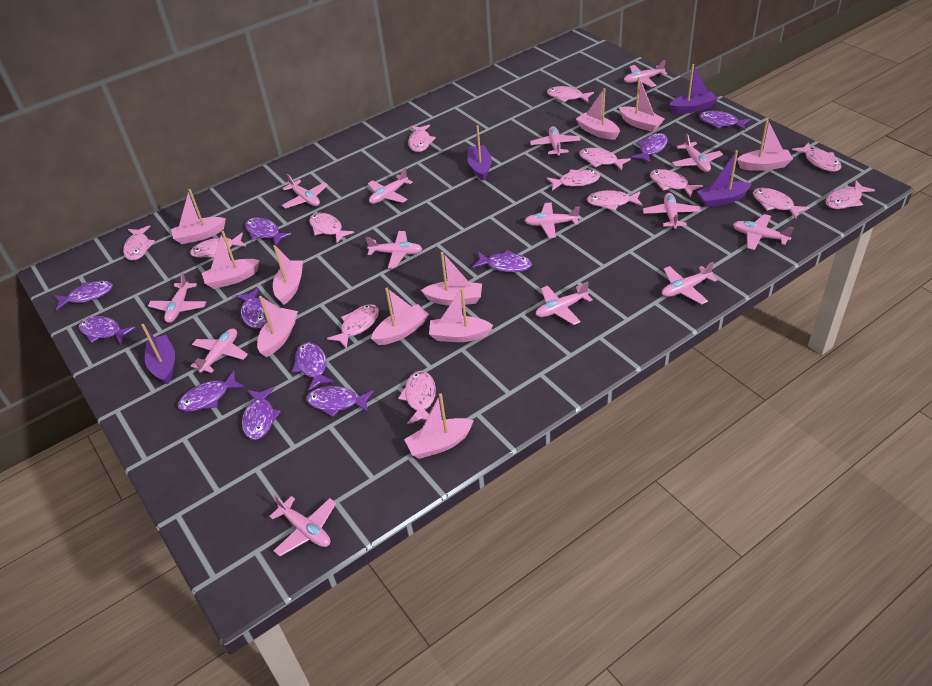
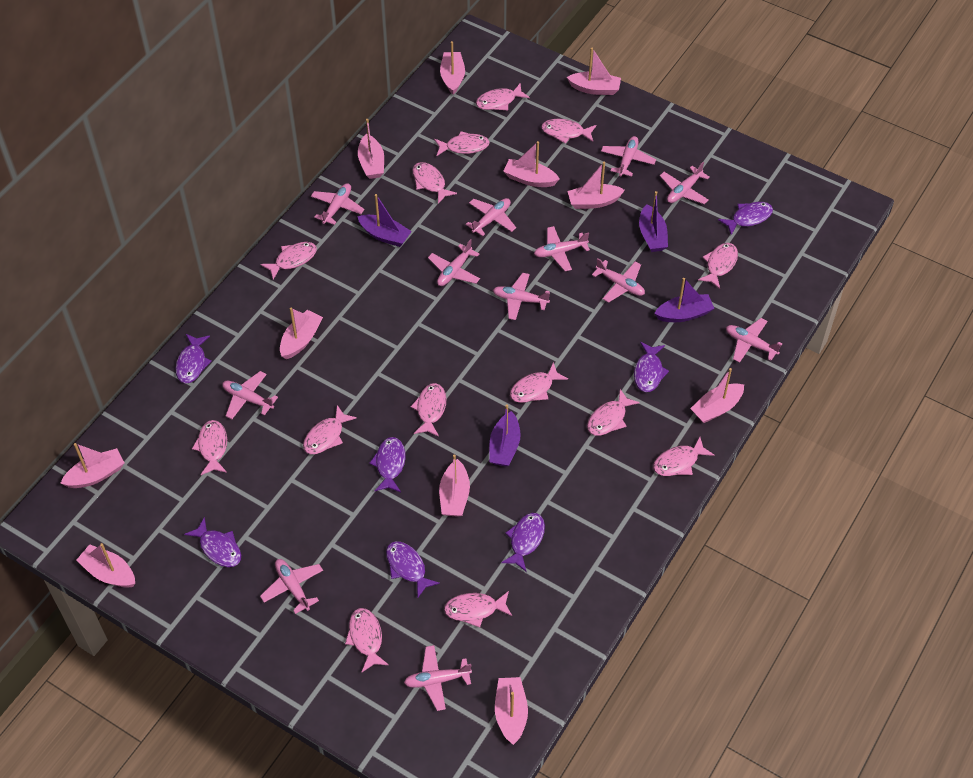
pink plane: [148,273,206,323] [191,328,248,373] [269,495,336,556] [282,174,328,209] [366,231,422,268] [368,168,413,204] [525,203,580,238] [530,126,581,157] [536,282,593,325] [624,60,667,87] [643,193,701,230] [662,262,718,304] [672,134,723,172] [733,214,794,250] = 14 -> [222,371,278,419] [260,559,323,614] [311,183,364,225] [404,645,472,711] [428,239,480,286] [466,198,516,236] [493,273,550,320] [534,226,590,271] [592,258,645,303] [601,136,656,176] [660,162,710,204] [726,318,783,363] = 12
purple fish: [54,281,113,311] [79,316,136,345] [178,371,244,411] [236,288,273,329] [242,387,281,440] [245,217,292,245] [292,342,334,391] [306,386,374,417] [472,250,532,272] [631,133,668,163] [699,111,751,130] = 11 -> [175,334,212,383] [184,517,241,567] [369,437,406,492] [386,541,440,597] [501,513,545,571] [634,342,669,392] [718,202,773,235] = 7

